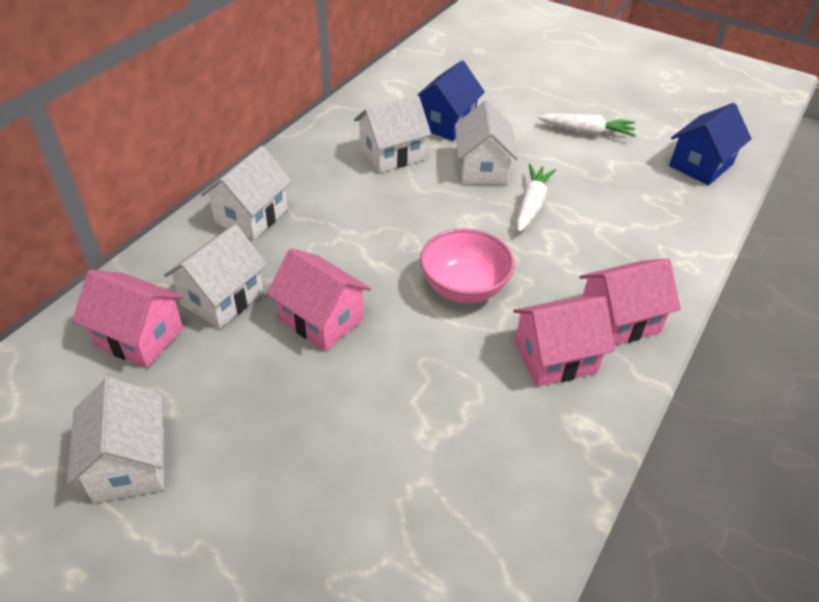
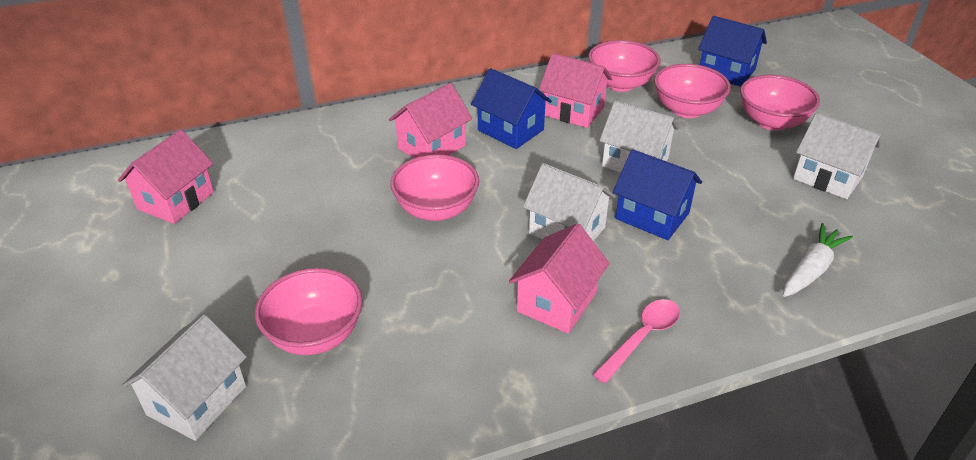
blue house: [417,60,485,141] [669,103,752,185] = 2 -> [471,68,552,149] [613,149,702,240] [698,16,767,87] = 3
pink bowl: [420,228,515,303] = 1 -> [255,268,363,355] [390,154,479,221] [588,40,660,92] [654,64,731,118] [740,75,820,131] = 5
pink spoon: none = 0 -> [593,299,680,383] = 1
white carrot: [516,164,556,232] [538,114,636,137] = 2 -> [783,223,853,297] = 1
white house: [67,377,164,503] [164,224,267,329] [201,146,292,240] [354,95,431,173] [455,101,518,185] = 5 -> [121,315,247,441] [523,163,616,241] [599,101,679,173] [793,113,881,199] = 4

